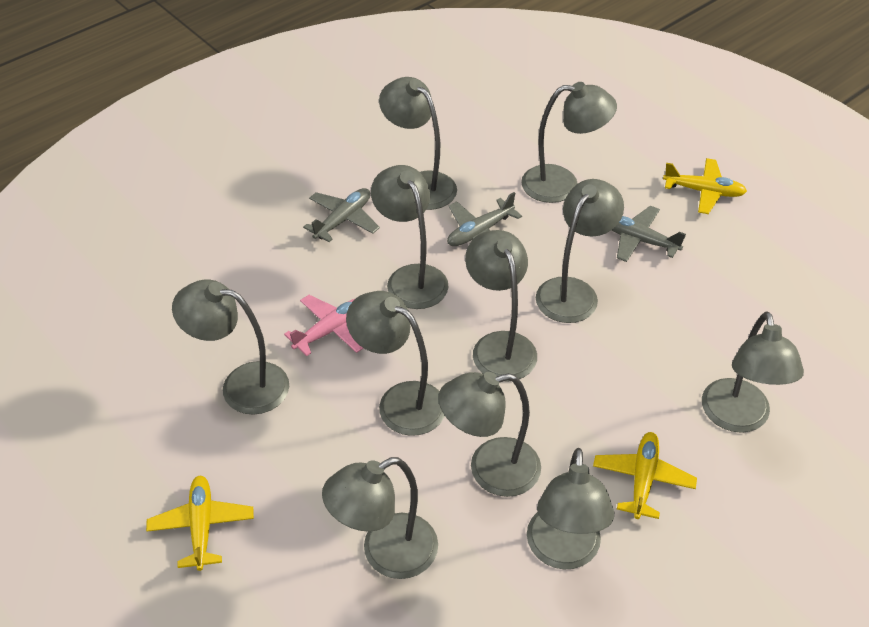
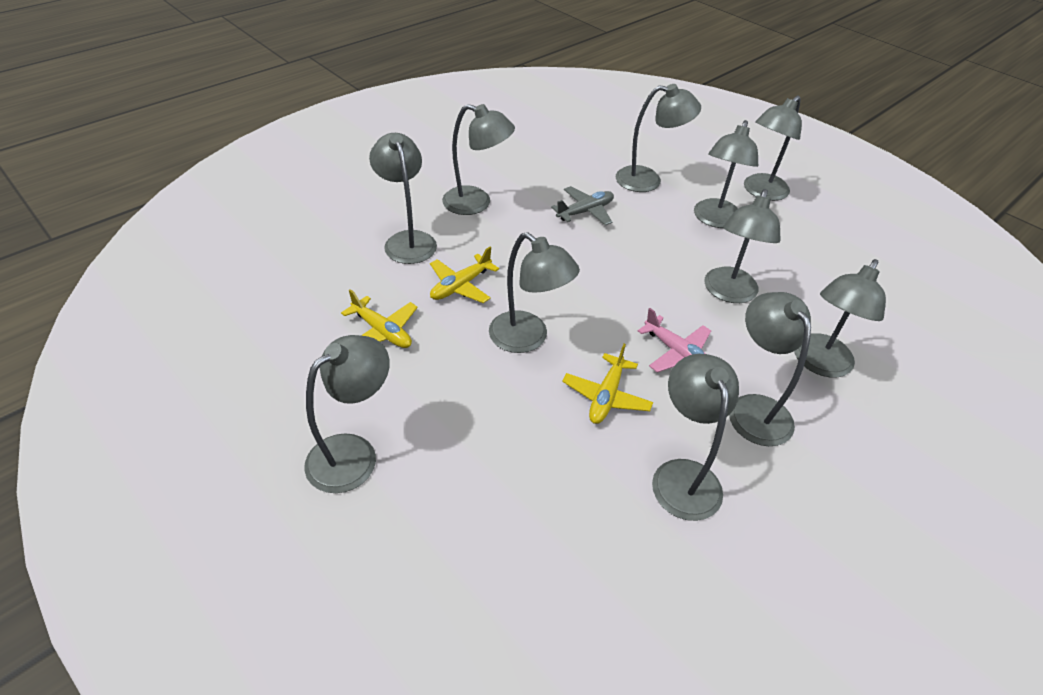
grey plane: [303,188,380,242] [447,192,522,246] [611,206,686,262] = 3 -> [551,186,614,225] = 1

